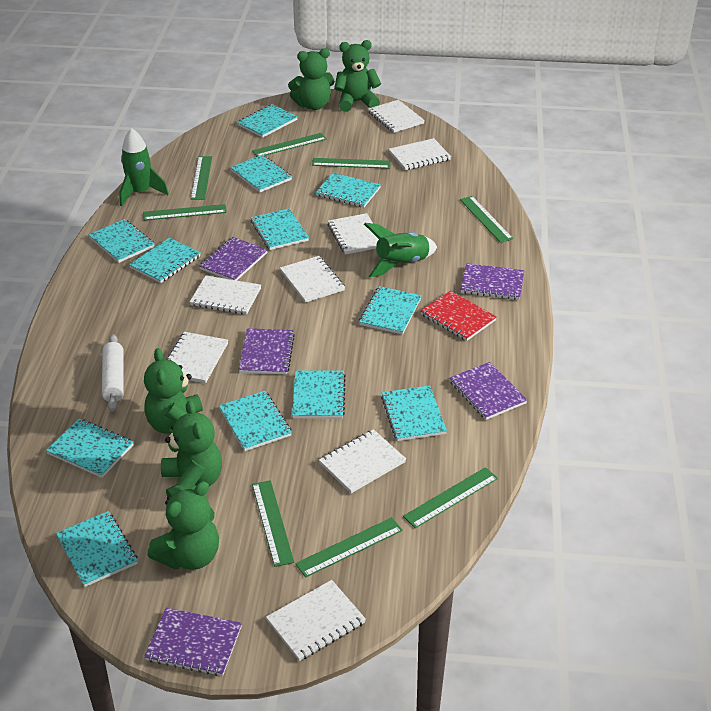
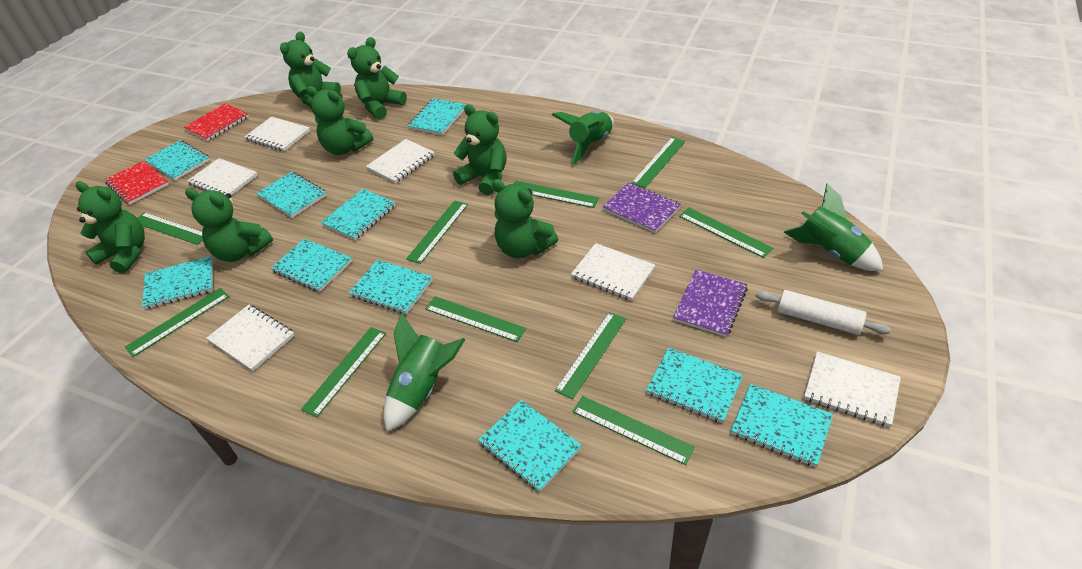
green rocket: [119,128,169,206] [364,223,437,277] = 2 -> [384,313,466,432] [552,111,614,164] [784,183,883,271] = 3
green ruler: [143,204,227,221] [191,156,212,200] [252,133,327,157] [252,480,294,567] [295,517,403,578] [312,158,391,169] [403,467,498,528] [460,196,513,243] = 8 -> [125,288,229,357] [137,212,203,245] [301,327,386,417] [406,200,468,264] [425,296,526,342] [514,181,599,208] [555,312,626,399] [572,396,695,465] [631,137,685,188] [679,207,773,258] = 10
green teddy bear: [144,348,203,434] [148,481,219,570] [161,400,222,496] [288,48,335,110] [334,40,381,112] = 5 -> [76,181,145,273] [185,188,273,262] [280,31,341,107] [306,86,373,155] [347,37,407,119] [453,104,507,195] [492,179,558,258] = 7
purple notebook: [144,608,242,676] [199,237,268,280] [239,328,295,375] [449,362,527,420] [460,263,525,300] = 5 -> [603,183,681,233] [673,270,748,337] = 2
red notebook: [421,291,497,341] = 1 -> [105,161,169,205] [184,103,249,141] = 2
turquoise notebook: [46,419,134,478] [56,511,138,587] [88,219,155,263] [129,238,200,283] [219,391,292,451] [230,155,292,193] [237,104,298,138] [251,208,309,250] [292,370,346,419] [316,173,381,208] [359,286,422,335] [381,386,447,441] = 12 -> [142,256,213,309] [145,140,210,180] [256,172,327,218] [271,238,352,292] [321,189,396,240] [349,259,433,314] [407,98,466,135] [478,400,582,492] [646,348,743,423] [731,384,833,467] = 10
white notebook: [167,332,228,383] [190,275,261,315] [266,580,366,661] [280,256,345,303] [319,429,406,493] [328,213,379,255] [368,100,425,133] [389,138,451,170] = 8 -> [187,158,258,196] [206,305,295,371] [245,117,310,151] [366,139,435,183] [571,243,655,301] [804,351,901,427] = 6

